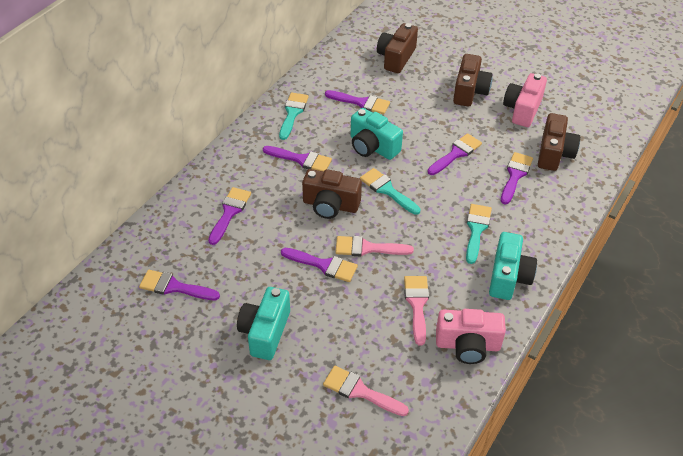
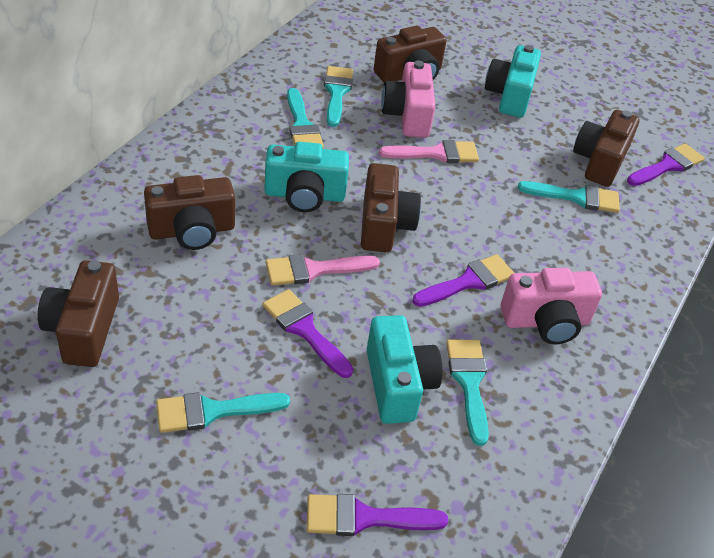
brown camera: [302,169,362,219] [377,23,418,73] [453,54,493,107] [538,113,580,171] = 4 -> [38,260,119,367] [144,175,235,250] [361,163,421,252] [374,25,447,82] [573,110,640,187] = 5
pink brush: [323,366,409,416] [335,236,414,257] [404,276,429,346] = 3 -> [266,254,380,286] [379,140,479,163] = 2
purple brush: [139,270,220,300] [208,187,251,245] [263,146,332,171] [281,248,358,282] [325,90,390,114] [427,133,482,175] [501,152,533,204] = 7 -> [263,289,353,378] [307,494,448,536] [412,254,514,307] [627,143,705,186] = 4
turquoise brush: [279,92,309,140] [360,168,420,215] [466,204,492,264] = 3 -> [156,392,290,433] [287,88,324,148] [324,66,353,127] [446,340,489,446] [518,181,620,213] = 5

